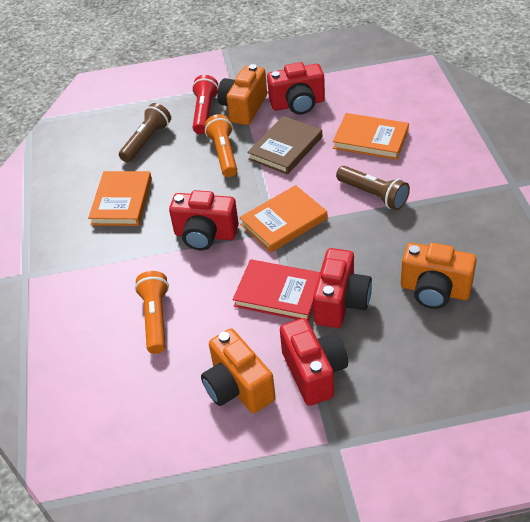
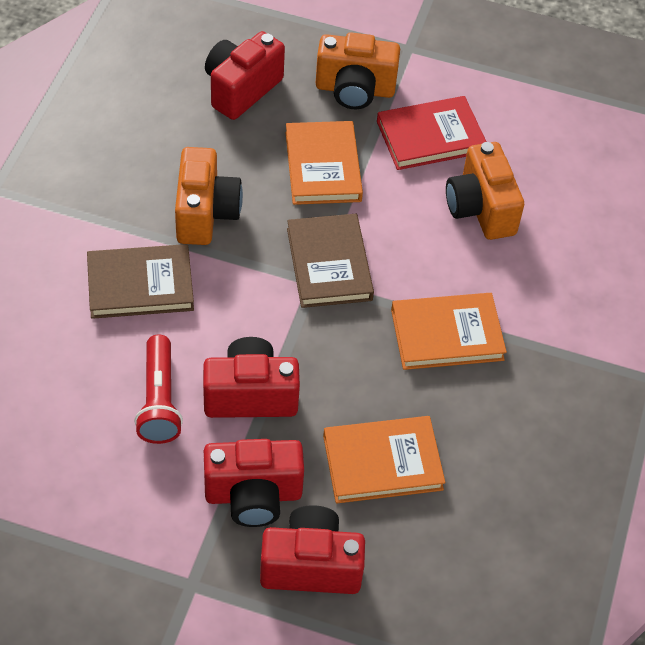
brown book: [247,116,322,175] = 1 -> [87,244,194,319] [287,214,374,308] = 2
brown flashlight: [119,103,171,163] [336,166,410,210] = 2 -> none = 0
orange flashlight: [135,271,169,354] [205,114,237,177] = 2 -> none = 0

